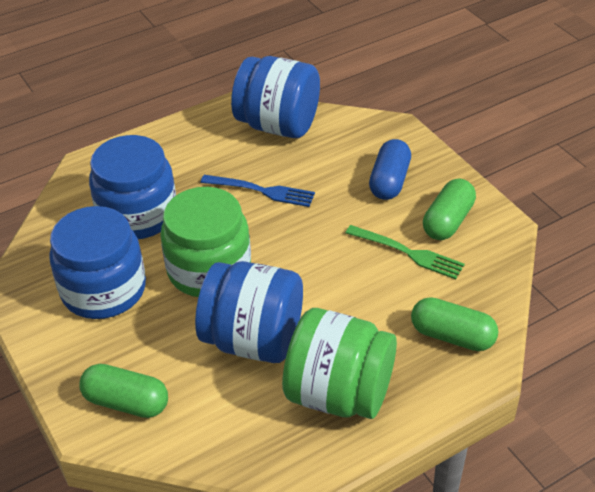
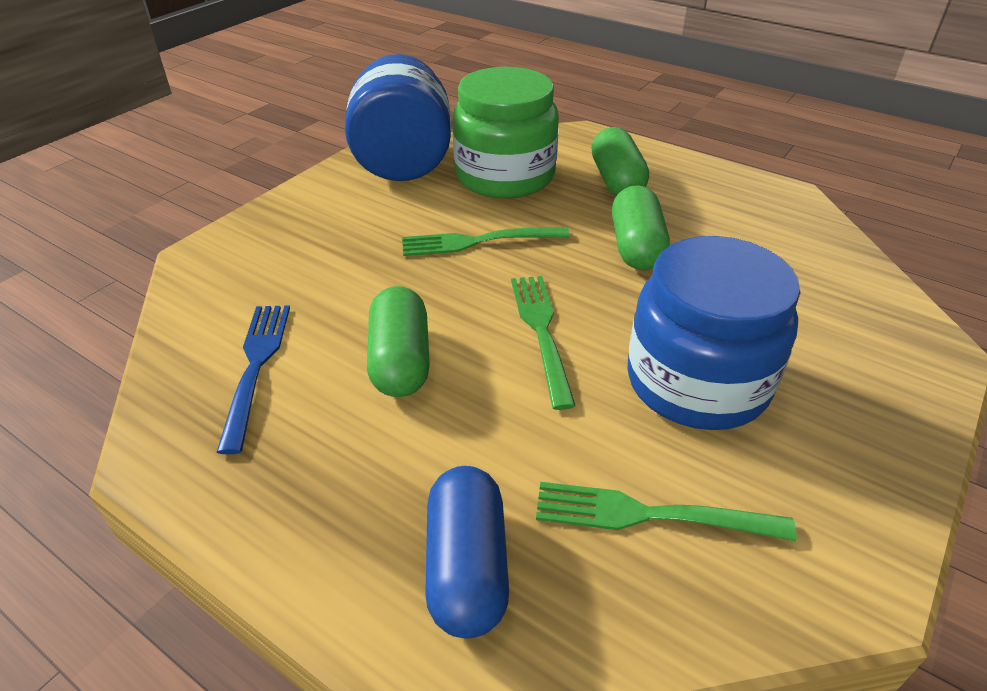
blue jar: [49,206,146,319] [89,135,176,239] [195,261,303,363] [231,56,320,138] = 4 -> [345,54,451,181] [628,236,800,430] = 2
green fork: [346,225,465,279] = 1 -> [402,227,570,256] [511,276,576,410] [536,482,797,542] = 3
green jar: [160,187,251,297] [282,308,397,419] = 2 -> [453,67,559,198] = 1

